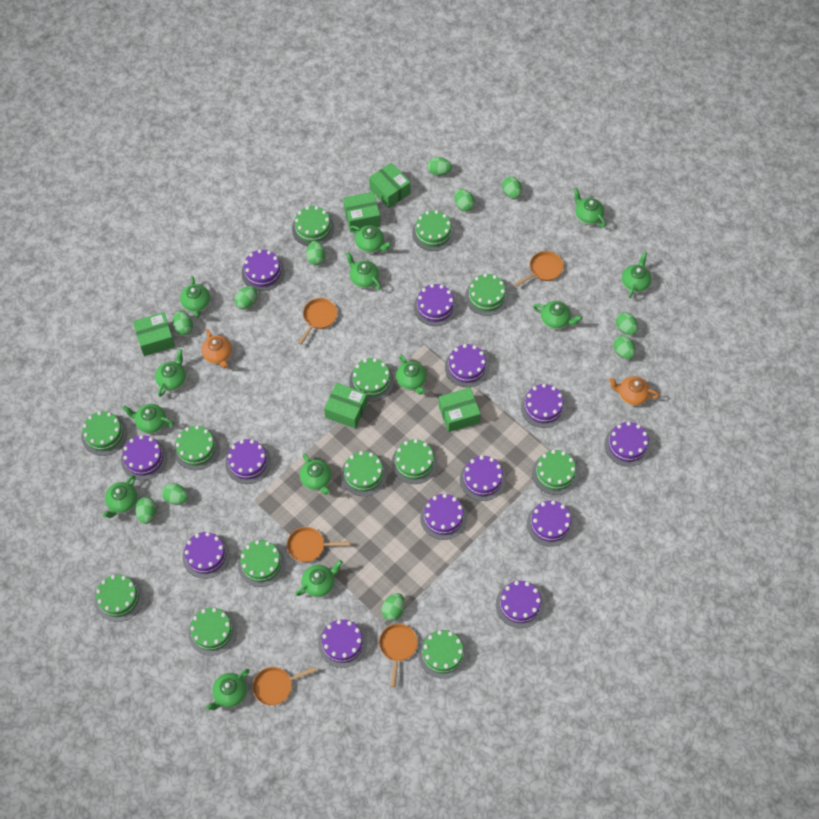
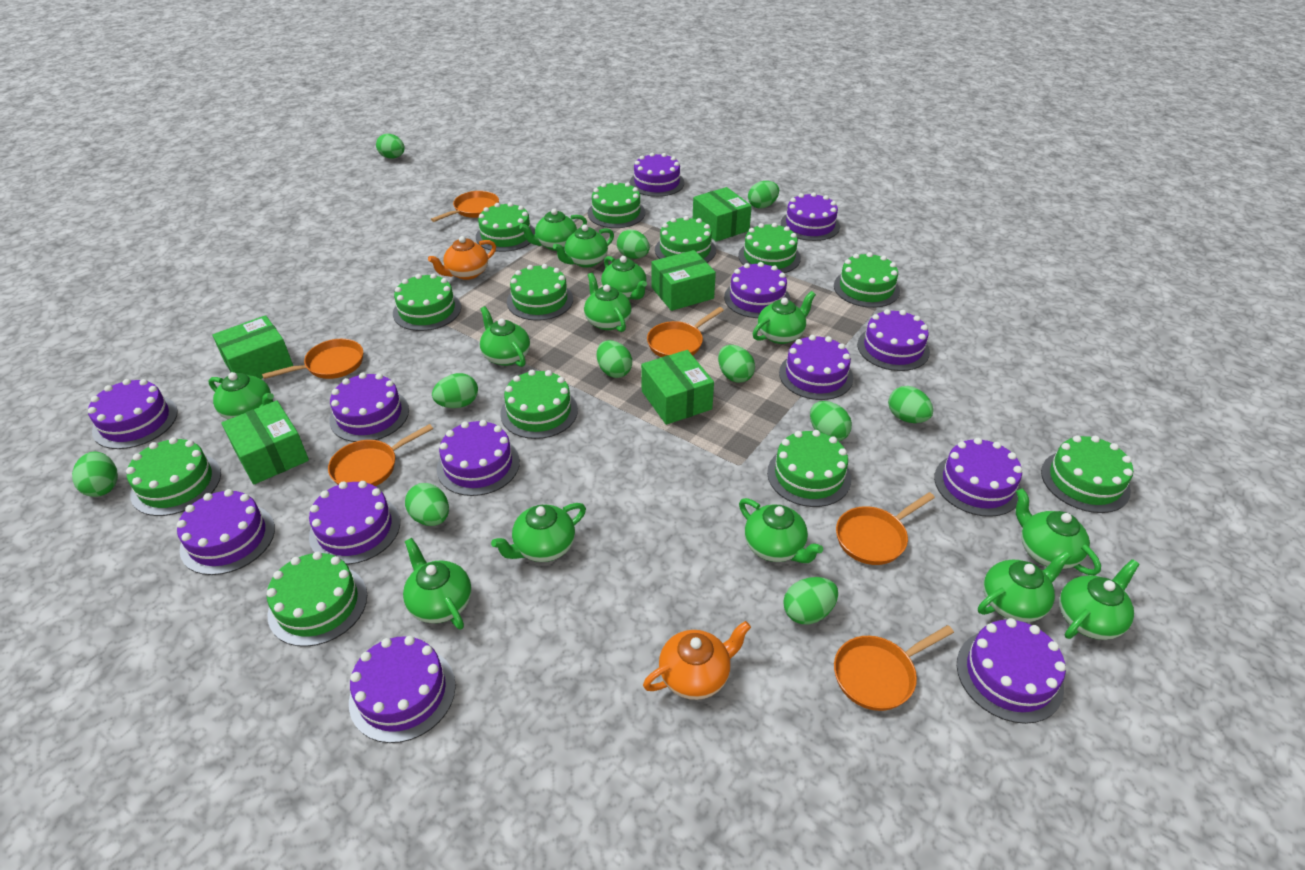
green cake: [81,411,127,456] [95,574,143,622] [174,425,220,470] [188,607,237,656] [238,540,286,587] [292,206,334,246] [341,451,387,496] [349,358,394,402] [391,439,438,484] [412,210,455,251] [418,630,467,679] [465,273,509,316] [532,450,578,495] = 13 -> [126,437,221,516] [267,551,367,647] [393,273,461,331] [476,202,535,252] [500,370,578,439] [507,264,573,321] [588,181,645,228] [655,216,716,263] [738,223,801,273] [767,430,851,507] [834,252,900,308] [1041,436,1133,513] = 12
orange pan: [253,667,317,706] [287,527,350,562] [298,298,337,345] [379,624,418,687] [514,251,564,287] = 5 -> [262,339,363,379] [328,424,433,486] [431,191,499,222] [647,307,724,357] [834,625,954,711] [836,492,935,565] = 6

